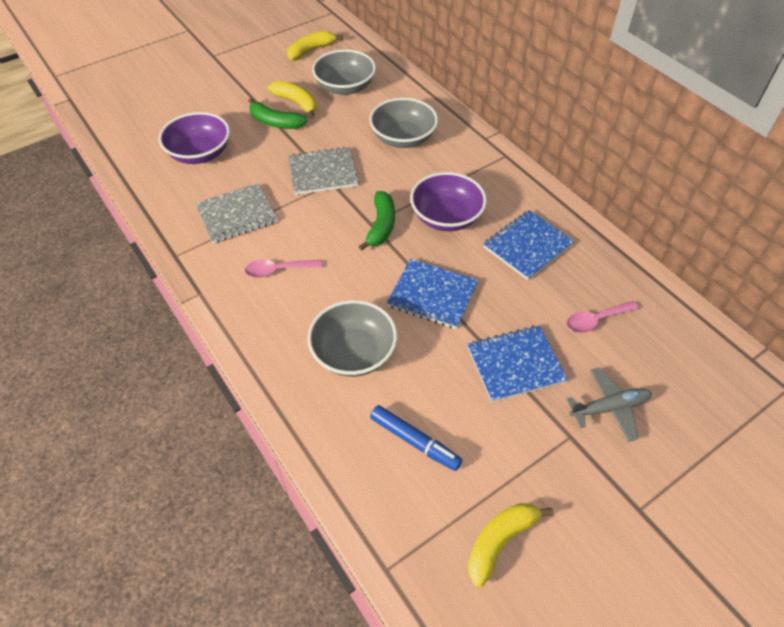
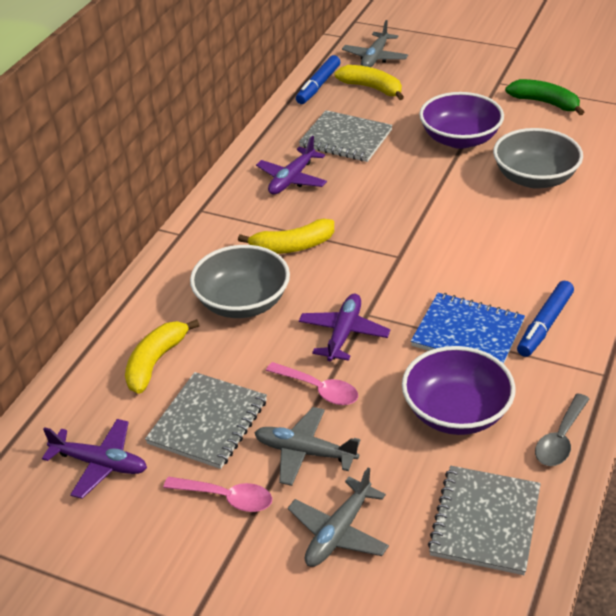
blue marker: [370,405,462,471] = 1 -> [296,55,340,104] [517,281,574,357] = 2
blue notebook: [387,258,478,329] [467,326,568,402] [483,210,574,280] = 3 -> [411,293,525,364] = 1
green banana: [248,98,308,129] [358,191,395,251] = 2 -> [505,79,584,115] = 1
grey bowl: [307,300,397,377] [312,49,376,95] [369,97,438,148] = 3 -> [190,245,290,318] [493,128,583,189] = 2
grey notebook: [195,183,277,243] [288,147,359,195] = 2 -> [145,372,267,469] [299,110,393,162] [428,466,541,575] = 3
grey plane: [566,368,652,442] = 1 -> [255,407,361,486] [288,467,389,567] [342,20,408,67] = 3
grey spoon: none = 0 -> [535,393,589,466] = 1
purple plane: none = 0 -> [42,419,147,499] [256,136,327,194] [299,294,391,362] = 3

